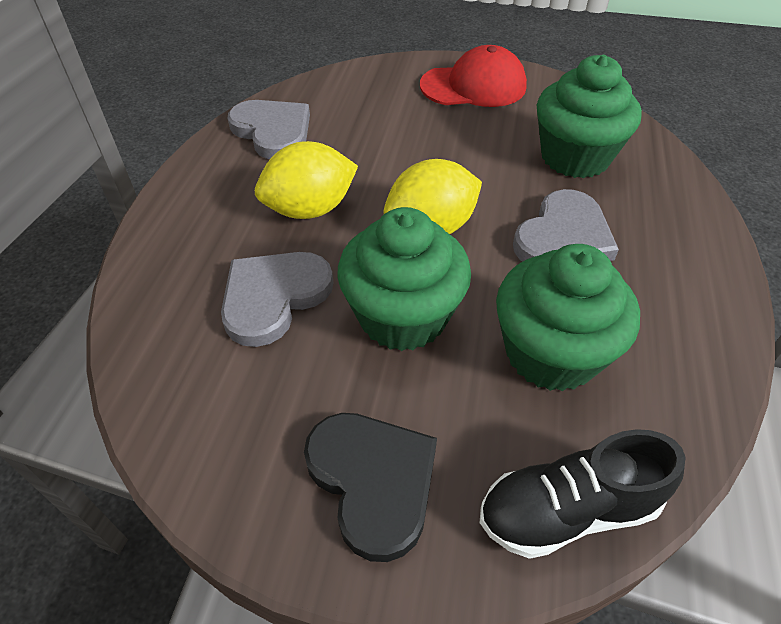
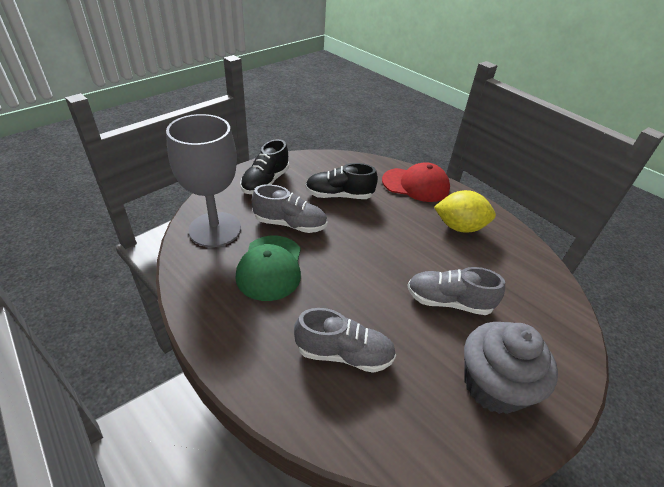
black heart: [304,413,437,562] = 1 -> none = 0
black shoe: [479,429,686,559] = 1 -> [240,139,289,194] [306,163,378,199] = 2
green cap: none = 0 -> [235,236,301,301] = 1
green cupcake: [337,207,471,351] [496,244,640,392] [537,55,642,178] = 3 -> none = 0
grey cupcake: none = 0 -> [464,322,558,414] = 1
grey goblet: none = 0 -> [166,114,241,247] = 1
grey heart: [221,252,333,347] [228,100,310,159] [513,189,619,262] = 3 -> none = 0
grey shoe: none = 0 -> [252,184,327,233] [294,308,396,373] [407,267,505,315] = 3
yellow lemon: [255,141,358,219] [384,159,482,234] = 2 -> [434,190,496,233] = 1

